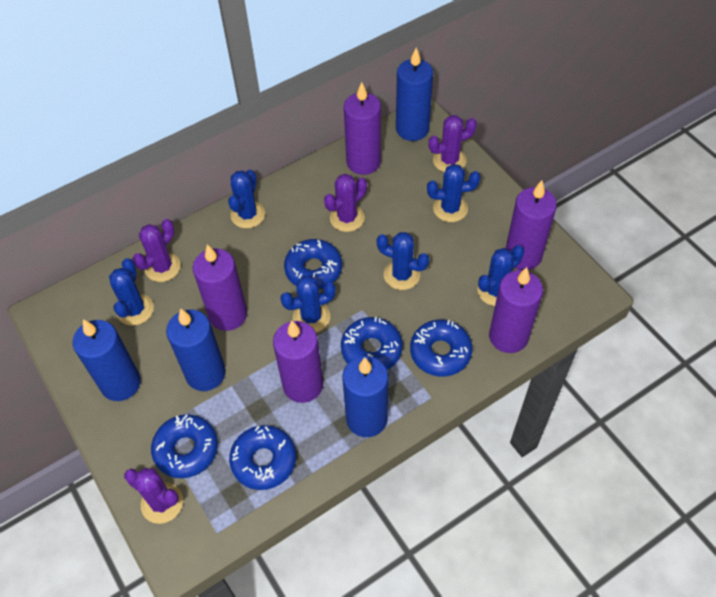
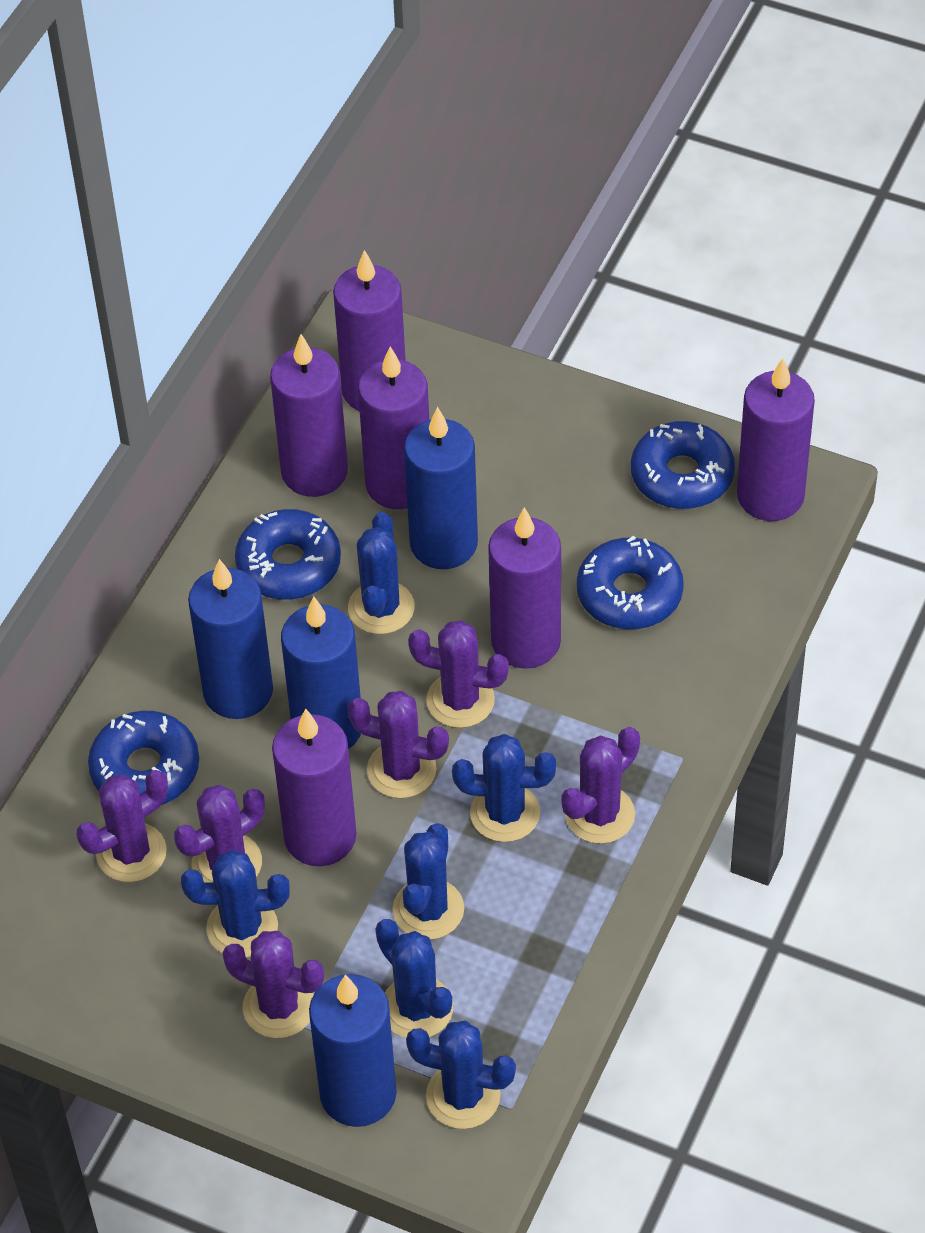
blue donut: [151,414,218,478] [229,425,296,490] [284,239,342,289] [341,317,403,370] [410,320,473,377] = 5 -> [88,711,199,805] [235,509,341,600] [577,536,684,629] [631,421,735,509] = 4
purple cactus: [124,468,183,524] [132,219,181,282] [324,174,367,232] [428,115,477,172] = 4 -> [76,770,168,882] [174,785,265,883] [222,931,324,1038] [348,691,449,798] [408,620,509,728] [561,727,640,844] = 6
purple candle: [193,244,247,331] [273,321,323,403] [344,82,381,175] [489,267,543,353] [505,181,557,270] = 5 -> [270,334,348,497] [272,709,357,866] [333,250,406,411] [358,347,429,509] [488,507,561,669] [737,358,815,521] = 6

